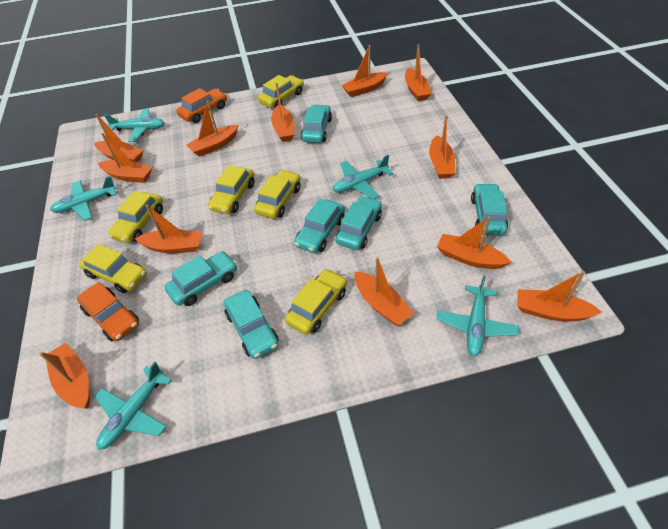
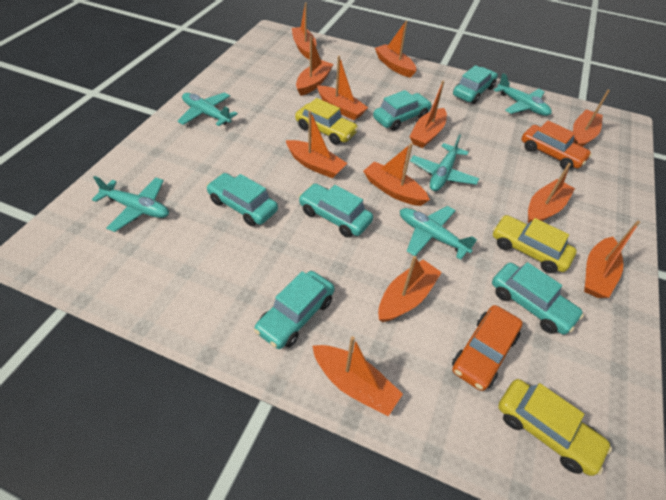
yellow car: [79,244,147,293] [108,191,163,243] [208,165,254,214] [254,170,300,219] [258,75,304,108] [285,269,347,335] = 6 -> [295,98,359,145] [493,215,576,273] [498,379,612,476] = 3

